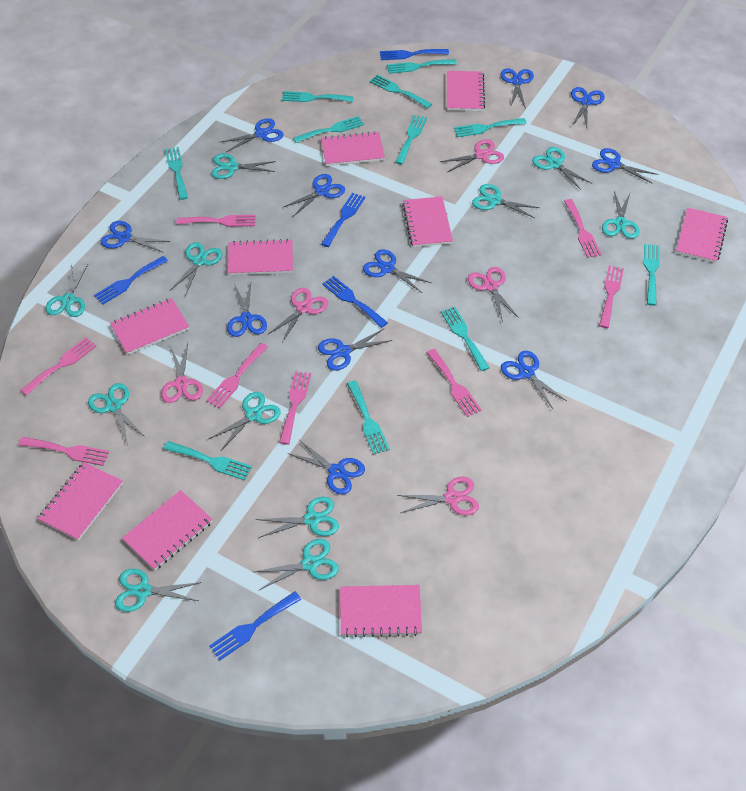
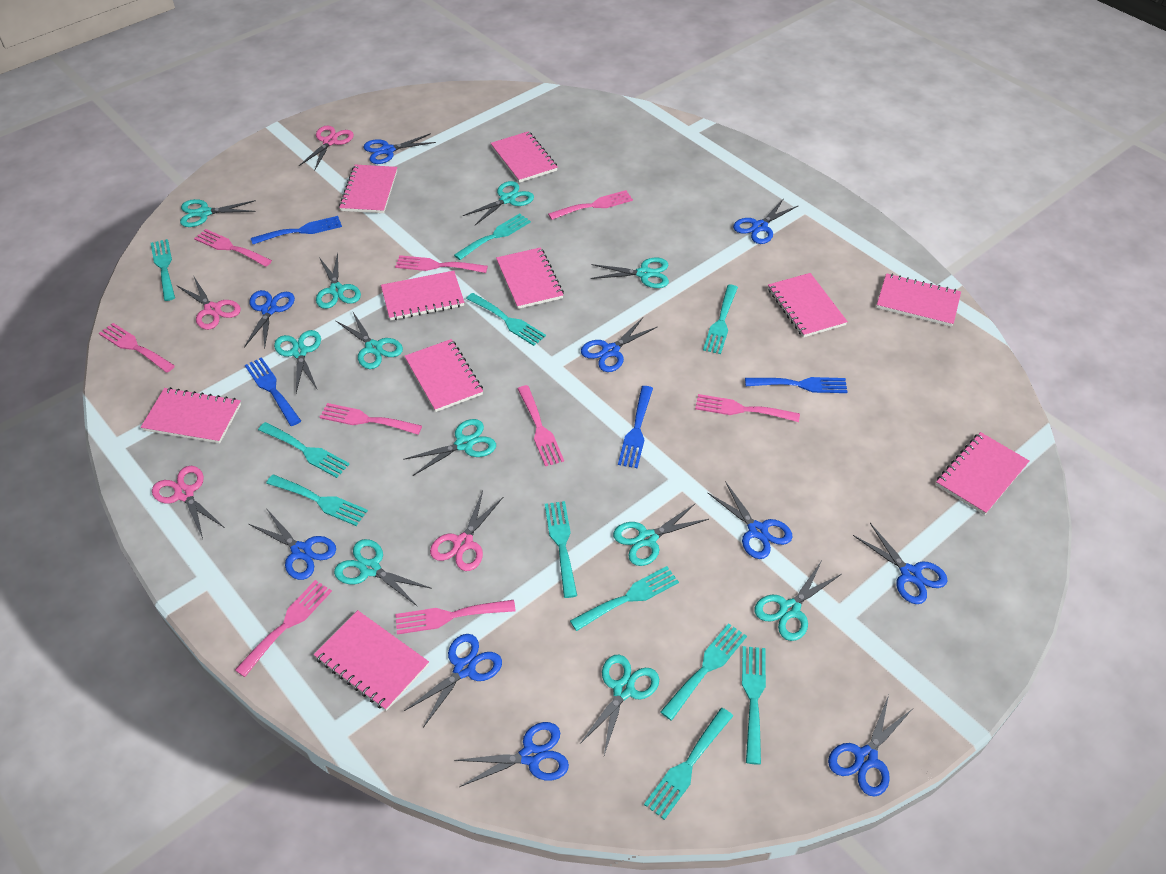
blue fork: [94,256,168,305] [209,591,301,660] [321,193,365,247] [322,276,388,328] [380,49,449,60] = 5 -> [245,357,301,426] [251,216,342,244] [618,386,653,468] [745,377,847,393] = 4
blue scissors: [101,221,170,253] [221,118,283,152] [227,283,267,337] [284,174,345,217] [287,440,365,494] [318,328,392,371] [363,250,431,293] [501,68,534,109] [501,351,567,409] [571,87,605,128] [592,148,658,184] = 11 -> [244,290,295,349] [249,508,336,580] [363,133,436,164] [404,634,502,728] [454,722,569,787] [581,318,657,372] [707,481,793,559] [733,198,799,244] [828,695,912,796] [853,523,948,604] = 10
pink fork: [18,437,109,466] [21,338,96,396] [177,215,256,227] [206,343,268,409] [279,371,311,445] [427,349,482,417] [564,199,602,258] [599,265,624,328] = 8 -> [99,323,175,373] [194,229,272,267] [235,580,332,677] [320,403,422,435] [395,255,488,273] [395,600,516,635] [518,385,564,467] [548,190,633,220] [695,394,800,422] = 9
pink notebook: [38,462,123,541] [110,298,189,355] [122,490,213,570] [228,239,293,275] [321,131,385,166] [340,585,422,637] [402,196,453,247] [447,71,485,111] [676,208,728,263] = 9 -> [141,387,241,443] [314,610,429,711] [339,165,397,213] [381,271,464,321] [405,339,483,412] [490,131,558,183] [496,247,564,309] [768,273,848,338] [876,273,961,327] [936,432,1029,515] = 10
pink scissors: [161,343,203,403] [268,288,328,342] [397,477,479,515] [440,139,504,172] [468,267,519,322] = 5 -> [152,466,225,539] [176,277,241,330] [299,126,354,169] [430,491,503,571] = 4

